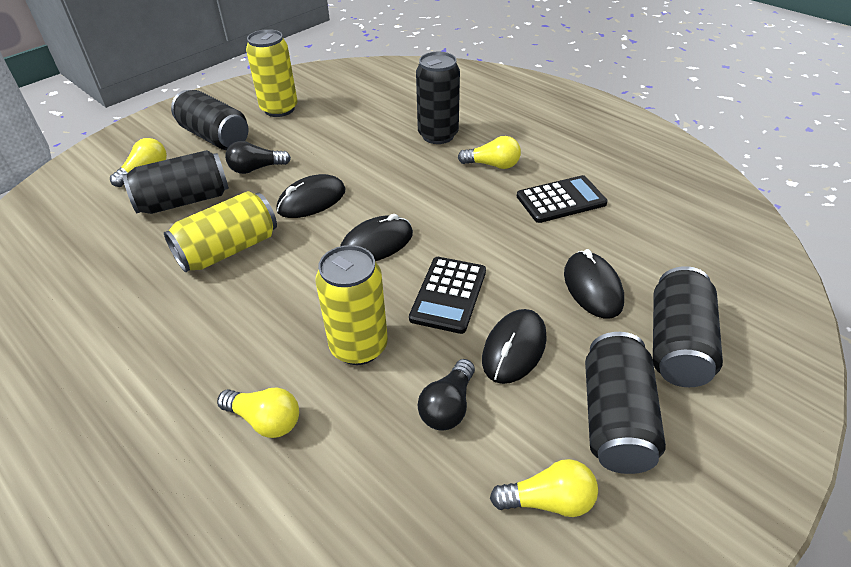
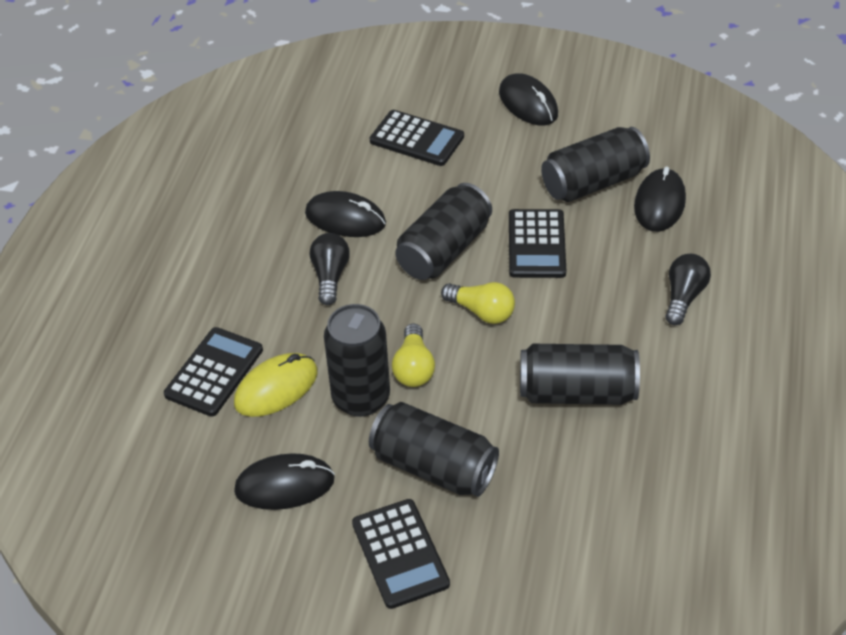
black calculator: [409,257,486,334] [517,175,608,223] = 2 -> [164,327,263,417] [352,499,450,609] [370,110,464,166] [509,209,566,278] = 4
yellow can: [164,191,277,272] [246,29,298,117] [316,245,388,365] = 3 -> none = 0
yellow light bulb: [110,138,167,187] [217,388,299,438] [458,136,521,169] [490,459,598,517] = 4 -> [392,323,435,387] [441,282,515,324] = 2
yellow mouse: none = 0 -> [234,353,318,417] = 1

